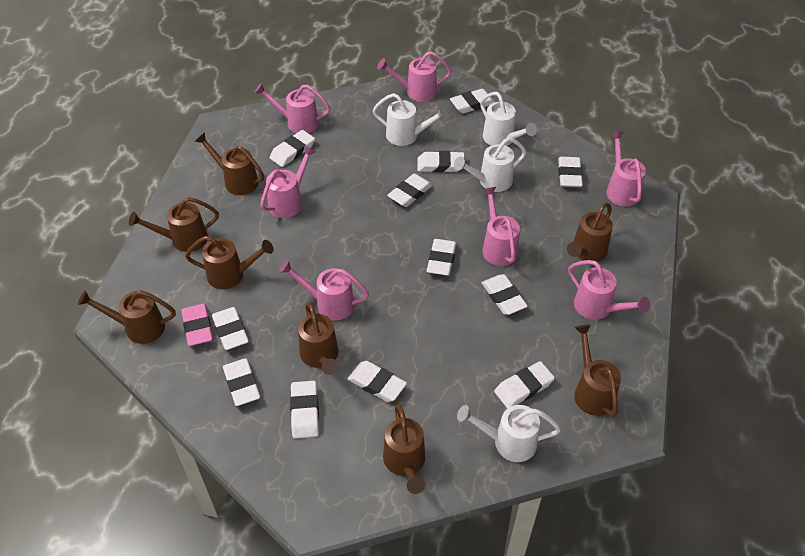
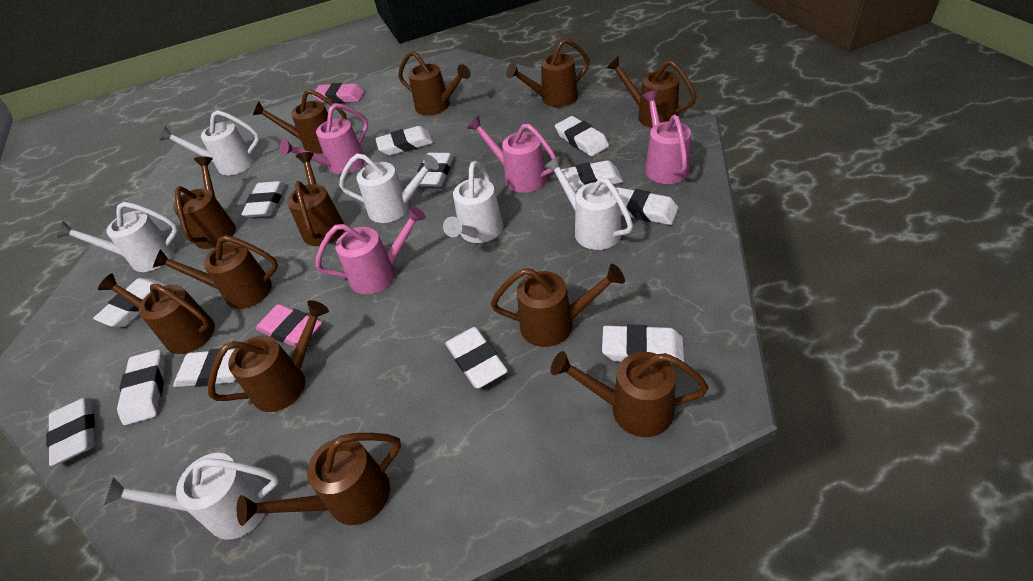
brown watering can: [78,290,176,344] [129,197,219,252] [185,236,274,289] [195,132,264,195] [298,302,339,375] [383,404,425,494] [567,203,613,262] [574,324,621,417] = 8 -> [98,273,215,354] [153,235,278,309] [173,156,236,249] [208,300,329,412] [237,433,401,526] [253,89,347,154] [287,152,344,246] [398,51,470,115] [491,264,625,347] [506,38,590,107] [551,351,709,437] [607,57,697,128] = 12
pink eraser: [181,304,213,346] = 1 -> [256,304,322,348] [312,83,365,103] = 2
pink watering can: [254,83,331,133] [260,146,316,218] [279,260,369,321] [377,51,451,102] [482,187,520,266] [568,260,650,320] [606,131,646,206] = 7 -> [280,103,368,174] [315,205,426,294] [467,116,556,193] [642,90,691,184] = 4
white watering can: [373,93,448,146] [454,137,526,192] [457,405,561,462] [480,92,537,146] = 4 -> [57,202,178,272] [103,453,279,540] [160,110,260,175] [339,154,439,223] [443,161,503,243] [544,156,633,250] = 6

